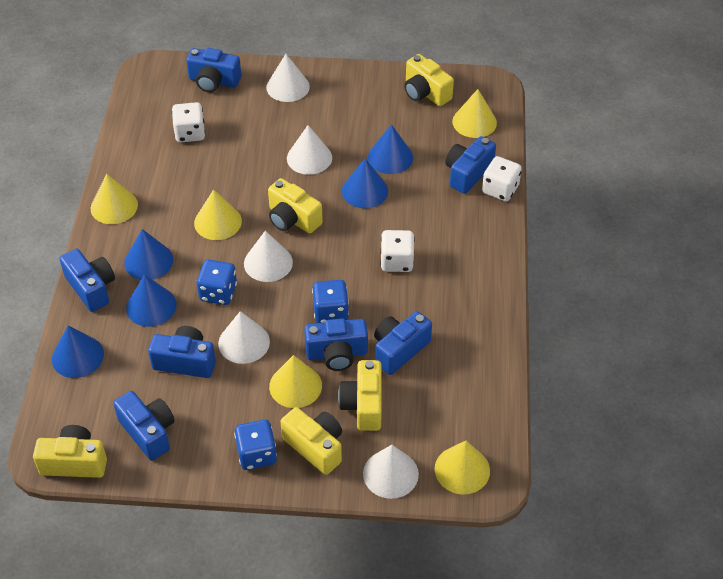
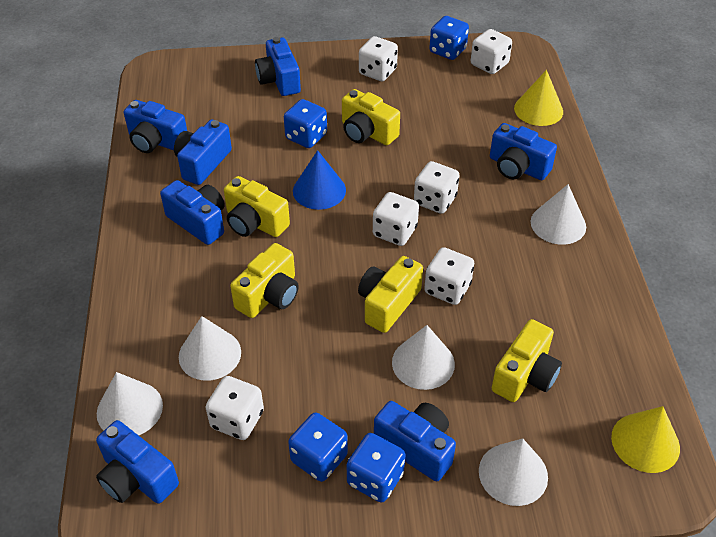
blue cone: [52,325,104,378] [124,229,173,280] [126,275,177,327] [342,158,388,208] [368,124,413,174] = 5 -> [293,150,346,210] = 1
blue dice: [197,260,237,305] [234,420,277,470] [312,280,349,323] = 3 -> [284,99,327,148] [288,412,348,482] [347,433,405,503] [429,16,469,60] = 4
white dice: [172,102,205,143] [380,230,415,272] [482,156,522,201] = 3 -> [205,376,264,440] [359,36,398,81] [373,192,419,246] [414,161,459,214] [424,247,474,305] [471,29,512,74] = 6
yellow cone: [91,174,138,224] [194,189,242,240] [269,355,322,408] [435,441,490,495] [452,89,497,138] = 5 -> [514,70,563,126] [611,406,680,473] = 2

